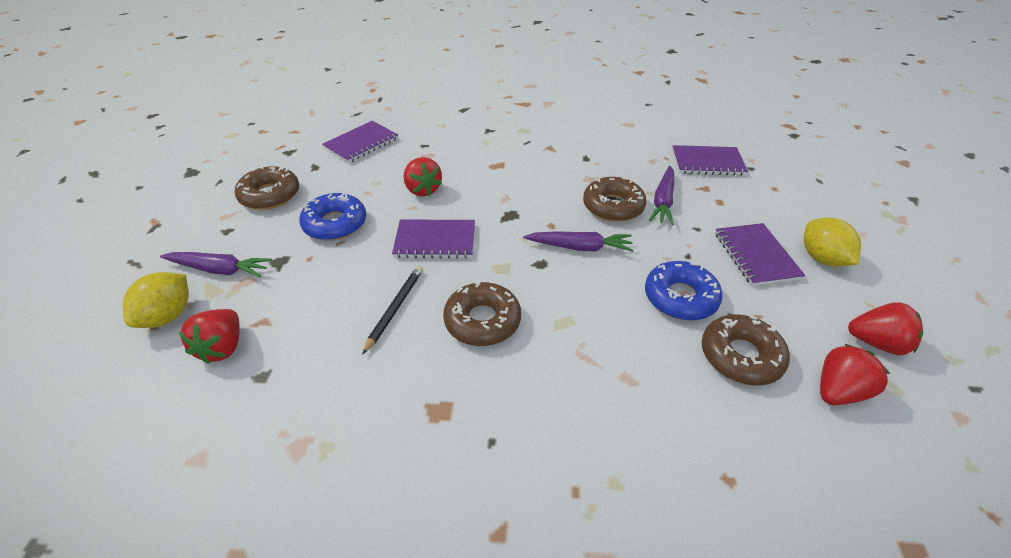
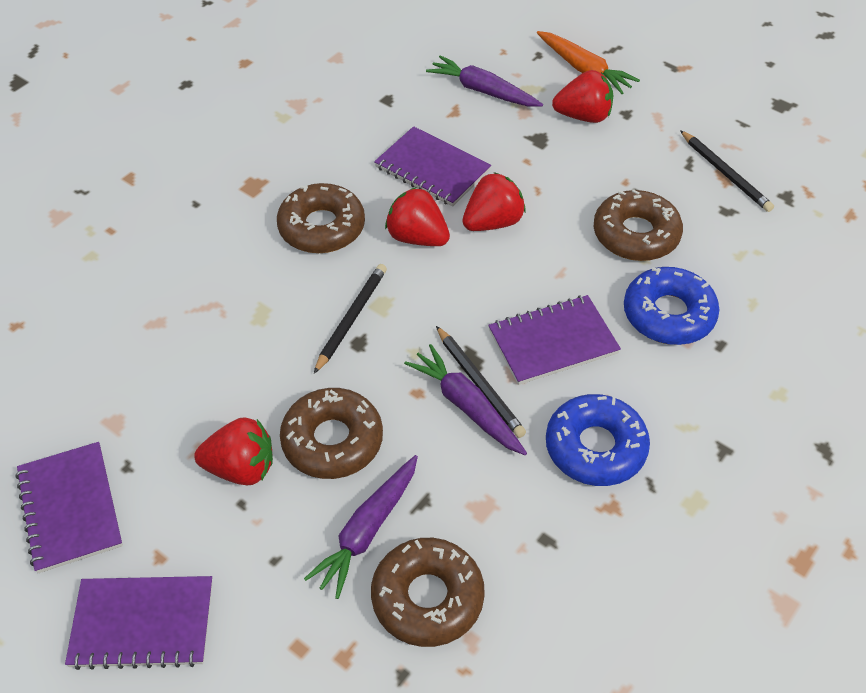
black pencil: [362,266,423,355] = 1 -> [314,264,387,374] [436,326,526,438] [680,130,774,212] = 3
orange carrot: none = 0 -> [537,31,640,94] = 1
yellow lemon: [123,272,189,328] [804,218,861,267] = 2 -> none = 0

